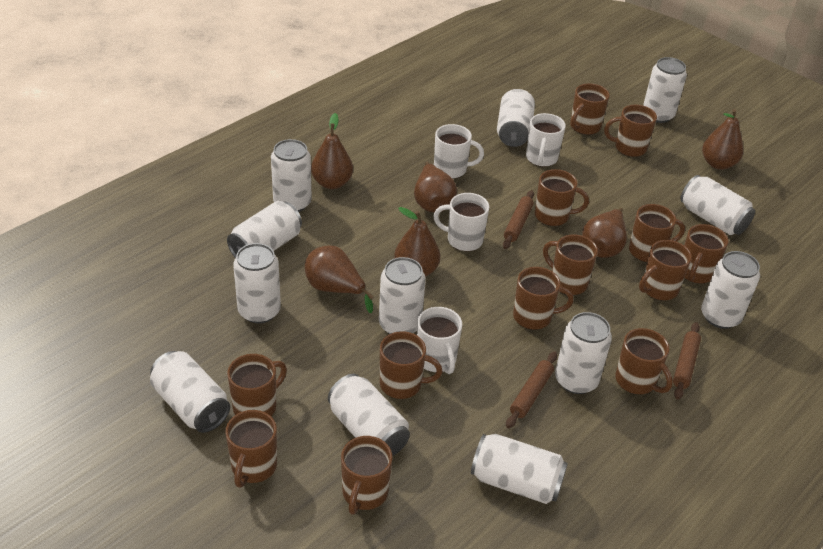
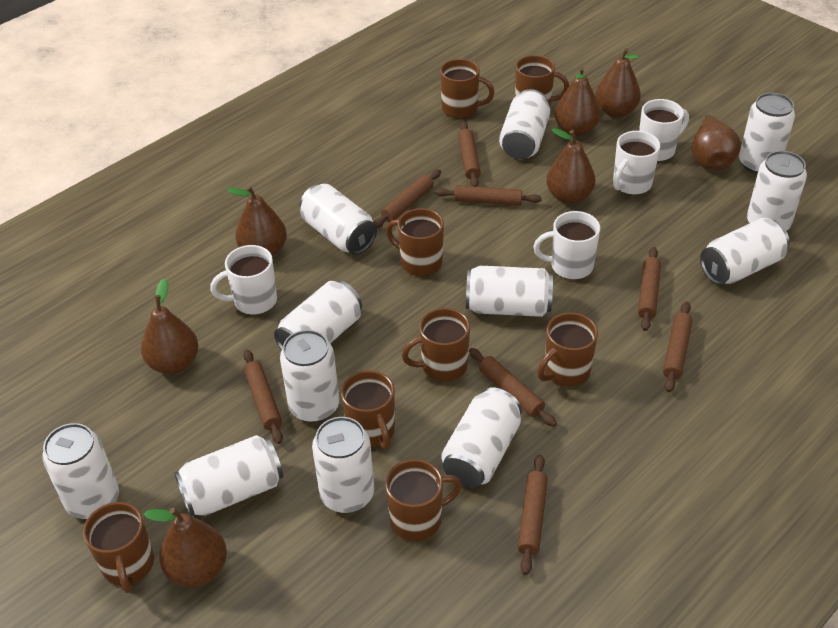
brown mug: [225,410,277,487] [227,354,287,416] [341,436,392,515] [380,331,442,399] [513,267,574,330] [535,169,589,226] [543,234,598,295] [570,84,610,135] [604,105,657,157] [615,328,673,394] [629,204,685,262] [639,240,692,301] [684,224,729,284] = 13 -> [83,502,154,593] [341,370,395,449] [385,459,462,541] [386,208,444,276] [402,308,470,382] [440,59,494,119] [515,55,569,106] [537,312,598,387] = 8
brown pear: [305,245,374,313] [311,113,353,189] [394,207,440,277] [414,162,457,212] [582,208,627,258] [702,109,743,170] = 6 -> [141,278,198,374] [144,508,227,587] [227,186,287,257] [546,128,596,204] [555,67,601,137] [595,48,641,117] [692,114,741,170] = 7
brown rolling pin: [503,190,534,249] [506,352,557,428] [673,322,701,400] = 3 -> [243,349,283,444] [374,169,441,228] [435,185,542,206] [458,122,481,187] [469,348,557,427] [518,455,548,575] [638,247,661,331] [663,302,693,392] = 8

